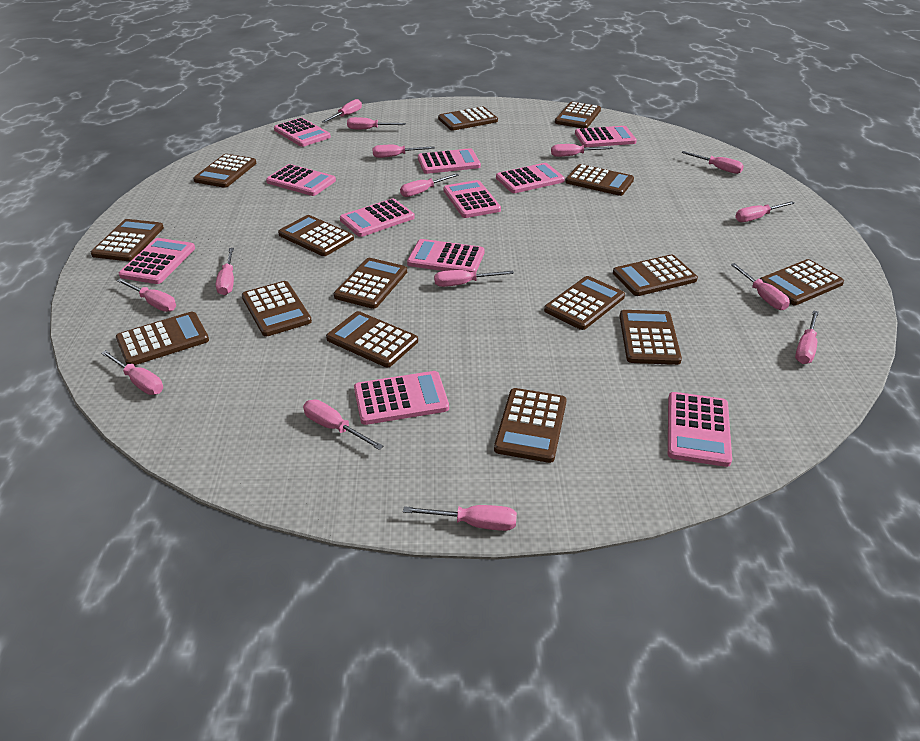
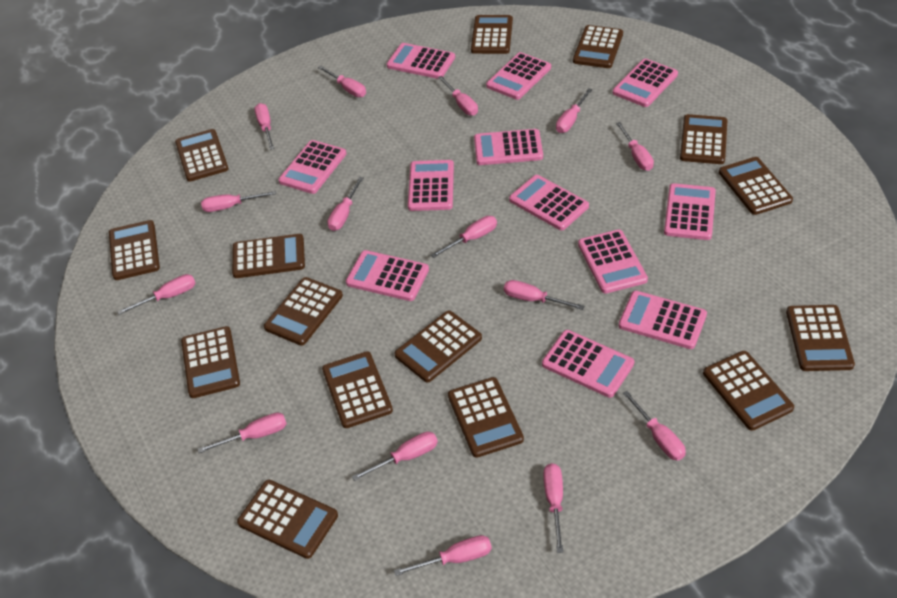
pink calculator: [119,238,195,284] [266,164,336,196] [274,118,331,147] [340,198,415,237] [354,371,449,425] [407,239,485,272] [418,148,481,174] [443,180,501,218] [496,163,565,193] [575,126,637,147] [668,392,732,467] = 11 -> [278,140,346,194] [346,250,429,301] [387,43,455,79] [408,160,454,211] [474,129,543,165] [486,52,551,100] [509,175,589,230] [542,330,634,398] [578,230,648,294] [613,59,678,107] [619,291,707,349] [664,183,716,240] = 12

